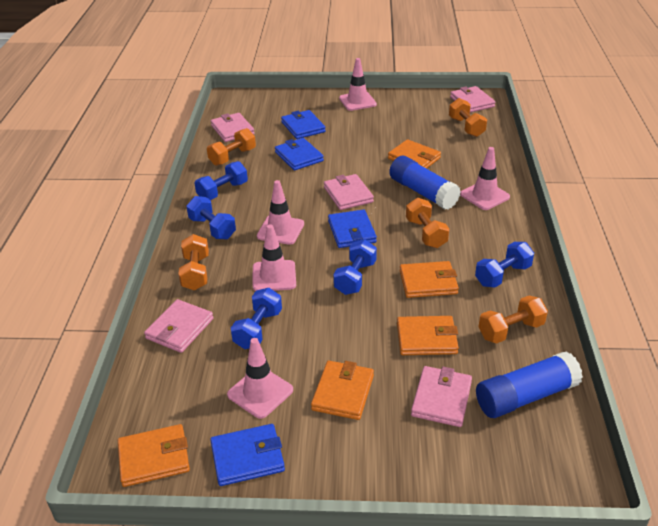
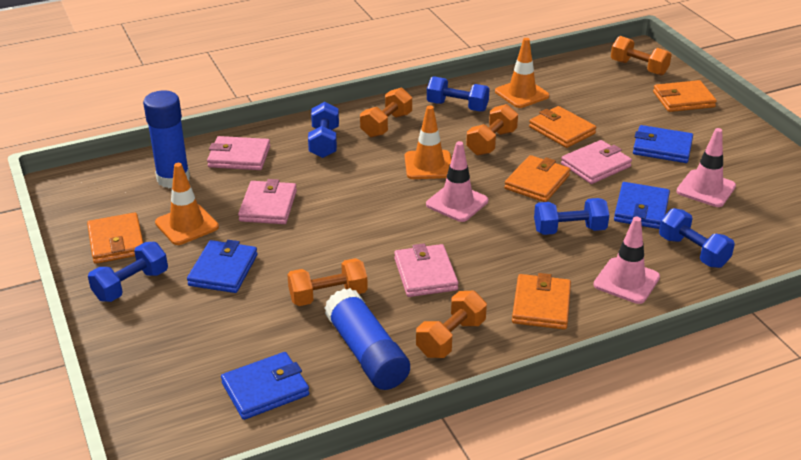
orange traffic cone: none = 0 -> [155,163,219,245] [405,105,452,179] [495,38,549,108] = 3
pink traffic cone: [227,338,293,419] [253,224,296,291] [257,180,304,245] [339,58,377,111] [460,147,510,210] = 5 -> [426,141,488,222] [594,217,660,304] [676,128,736,207] = 3
pink wallet: [144,299,213,353] [211,113,255,142] [324,174,374,210] [411,366,472,427] [450,86,496,113] = 5 -> [207,136,270,170] [238,179,297,224] [394,243,459,297] [561,140,632,184] = 4

